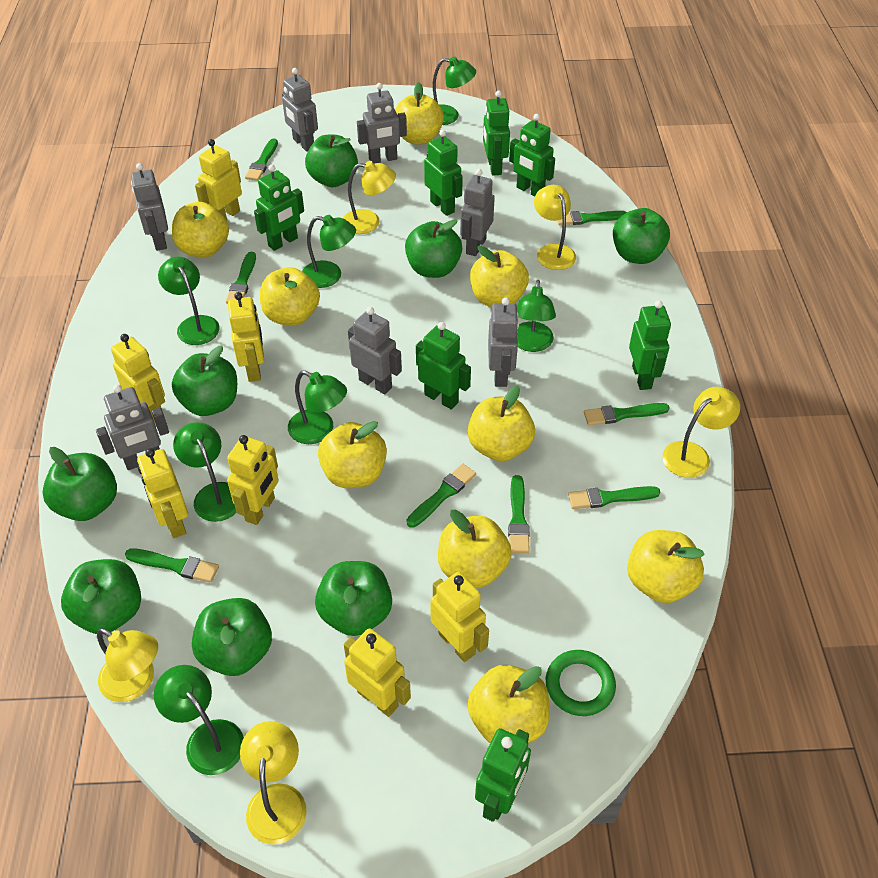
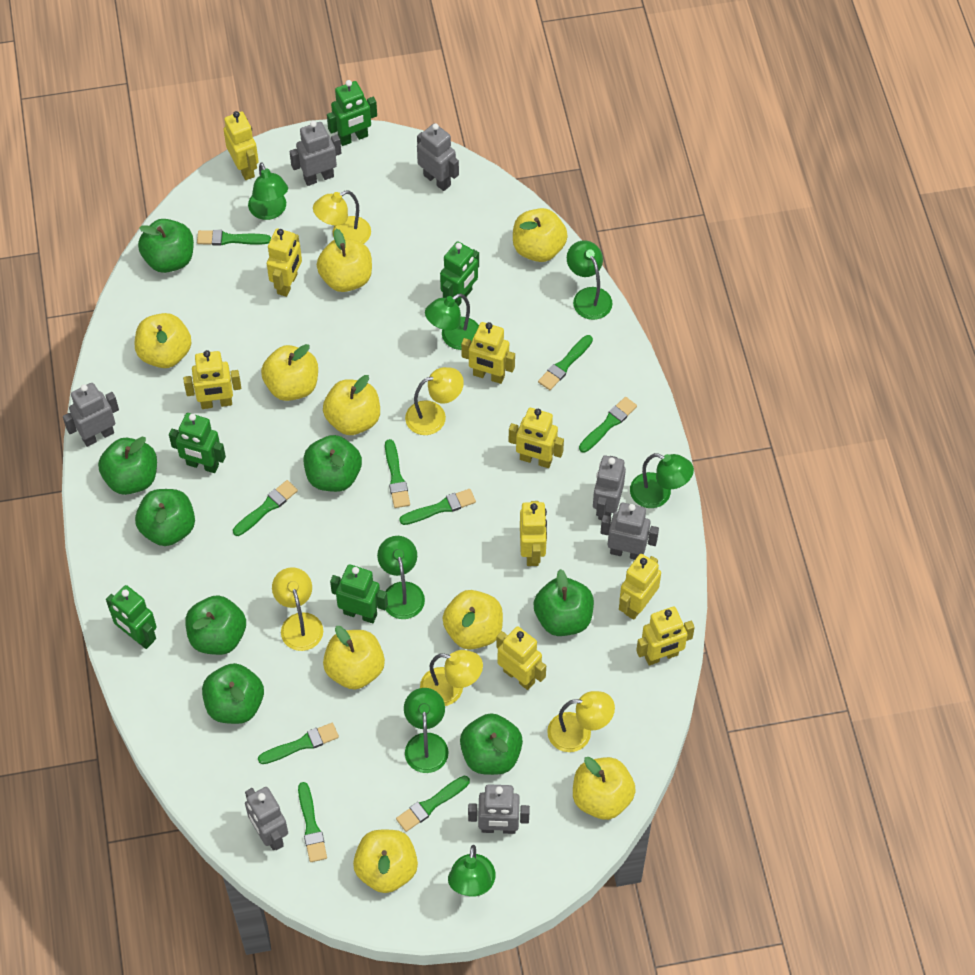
green brush: [125,549,219,583] [226,252,256,304] [245,138,278,181] [406,464,476,528] [508,475,530,553] [557,211,627,225] [568,486,660,509] [584,403,670,425] = 8 -> [197,230,271,246] [233,480,298,536] [258,723,339,764] [298,782,327,862] [385,439,410,508] [396,776,470,832] [399,489,476,525] [538,335,593,390] [579,397,637,453] = 9
green ring: [546,650,616,716] = 1 -> none = 0
green robot: [254,165,304,251] [416,322,471,410] [424,130,463,216] [475,728,531,822] [483,90,510,176] [509,114,555,196] [629,300,671,390] = 7 -> [106,585,157,649] [169,413,226,473] [327,80,377,146] [330,564,388,623] [440,242,479,306] = 5
yellow robot: [111,334,165,422] [137,448,188,538] [195,139,242,220] [227,435,279,525] [228,292,264,382] [344,628,411,717] [430,572,489,662] = 7 -> [183,350,241,409] [223,111,259,180] [267,229,302,297] [461,322,515,384] [497,626,546,690] [509,408,564,468] [520,501,547,566] [619,554,661,620] [636,607,695,666] = 9

